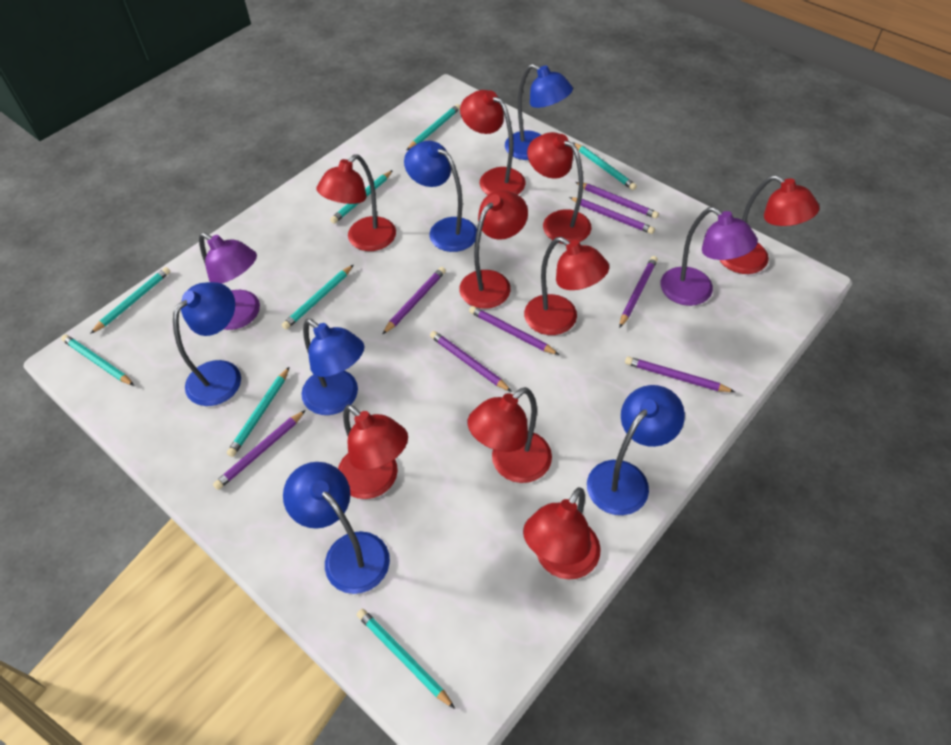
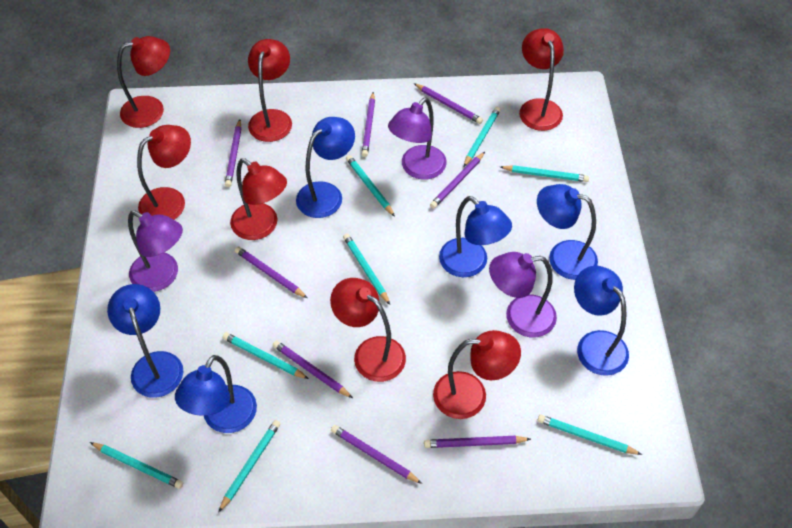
purple lamp: [199,232,260,330] [661,207,758,306] = 2 -> [128,211,183,292] [388,98,447,180] [489,252,557,337] = 3
red lamp: [317,154,396,251] [338,404,408,499] [459,190,528,309] [460,90,525,195] [467,387,552,483] [523,487,601,580] [524,237,609,335] [527,132,591,244] [720,175,820,274] = 9 -> [117,36,170,128] [137,125,191,220] [230,158,287,240] [248,39,292,142] [330,278,406,382] [433,330,521,419] [519,28,564,131] = 7

